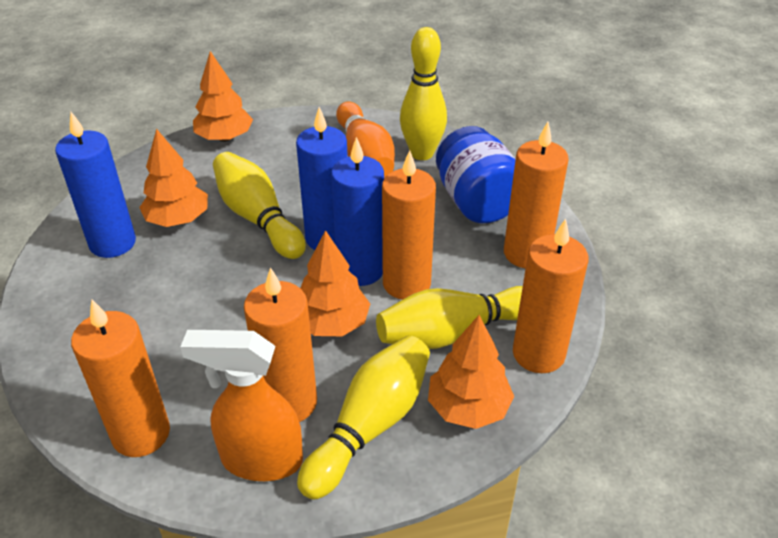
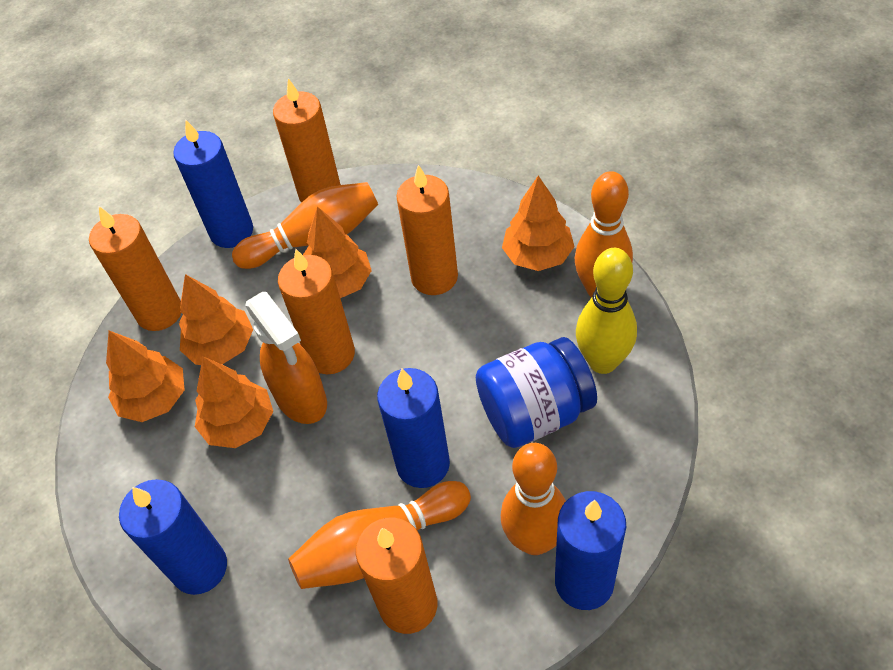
blue candle: [55,112,136,258] [296,107,348,250] [331,137,384,286] = 3 -> [119,479,227,595] [173,120,253,248] [377,368,450,488] [555,491,626,610] = 4
orange bowling pin: [336,101,395,178] = 1 -> [232,182,378,269] [288,481,471,589] [501,443,566,555] [575,171,633,298] = 4
orange tree: [139,129,208,227] [193,51,253,142] [300,230,370,336] [428,315,514,429] = 4 -> [106,331,185,422] [179,274,253,365] [195,357,273,448] [303,206,372,298] [502,176,575,271] = 5
yellow bowling pin: [213,152,306,259] [297,335,430,499] [376,286,523,349] [400,27,447,160] = 4 -> [576,248,637,374] = 1

